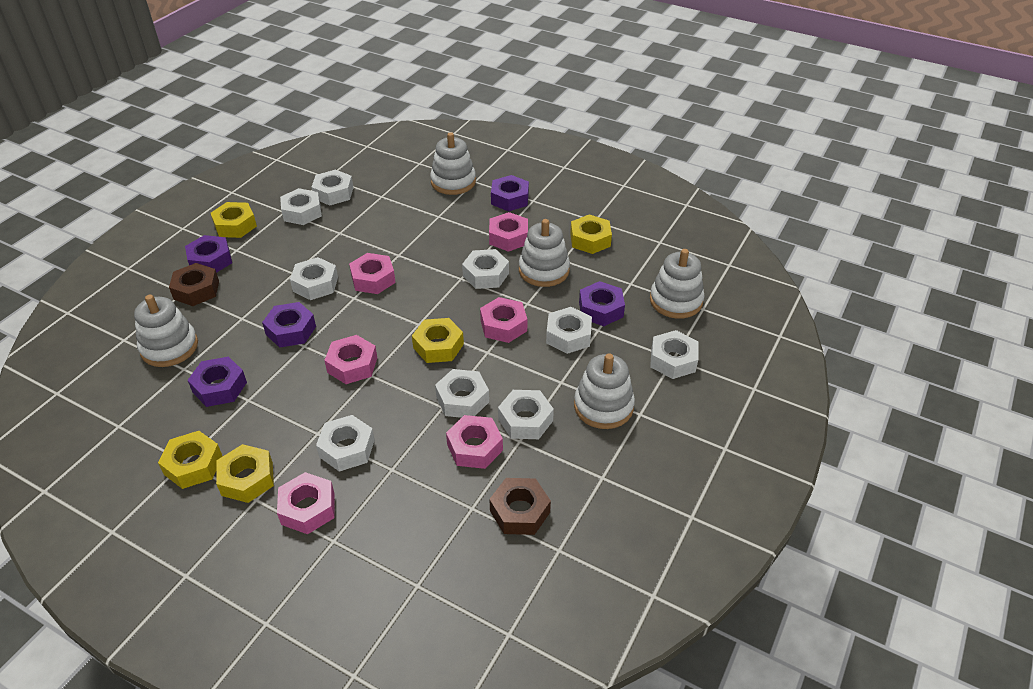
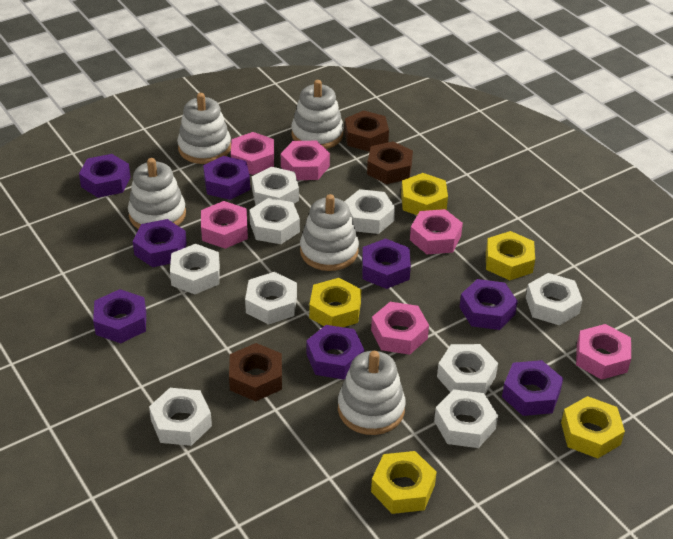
brown nut: [169,263,219,306] [489,478,551,535] = 2 -> [229,343,282,401] [345,111,389,152] [367,141,413,184] = 3
purple nut: [185,235,232,273] [188,357,247,407] [262,302,316,348] [491,175,529,211] [579,281,625,326] = 5 -> [79,154,131,198] [93,289,146,343] [133,219,187,267] [203,156,250,200] [306,325,364,380] [362,238,411,289] [459,279,518,330] [502,360,563,416] = 8

